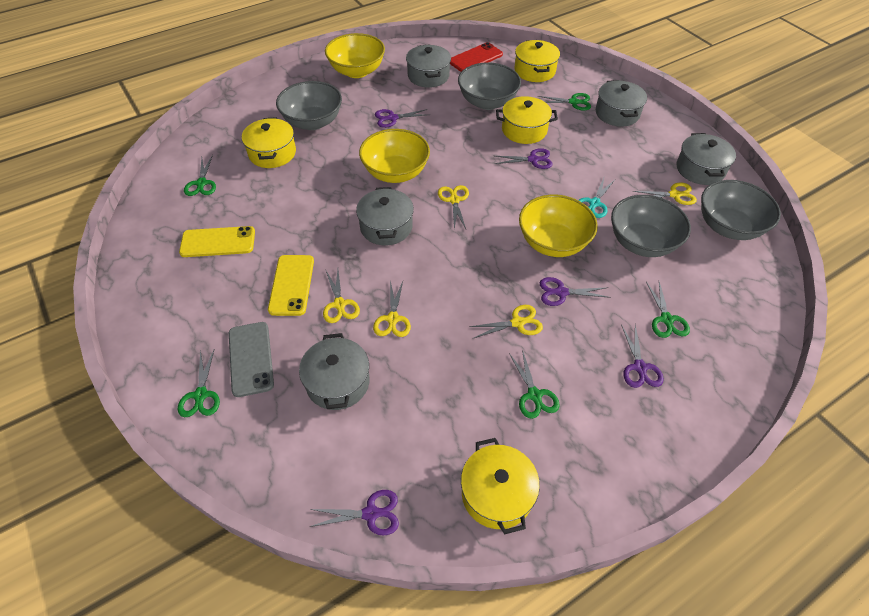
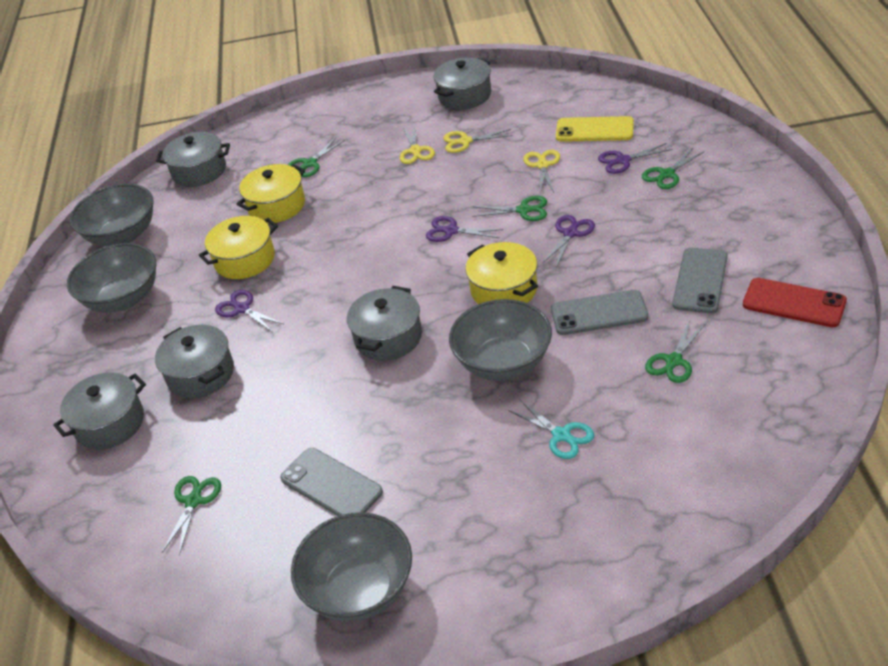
grey phone: [229,322,274,397] = 1 -> [280,448,383,516] [551,290,648,335] [672,248,728,313] = 3
purple scissors: [310,490,399,536] [375,109,430,128] [495,148,553,169] [540,277,610,306] [621,325,664,388] = 5 -> [215,290,283,332] [426,216,503,242] [542,215,595,267] [598,143,672,174] = 4
yellow bowl: [325,33,385,78] [359,129,430,183] [519,195,598,257] = 3 -> none = 0
yellow phone: [179,226,255,257] [268,255,314,316] = 2 -> [556,116,634,142] = 1
yellow pot: [242,117,296,168] [461,438,540,534] [496,96,558,144] [514,40,560,82] = 4 -> [199,216,278,279] [237,164,305,223] [466,242,538,304] = 3
yellow scissors: [323,269,360,323] [373,281,411,337] [438,185,469,229] [469,305,543,338] [633,183,697,205] = 5 -> [400,124,435,164] [443,129,513,153] [523,150,560,193] = 3

